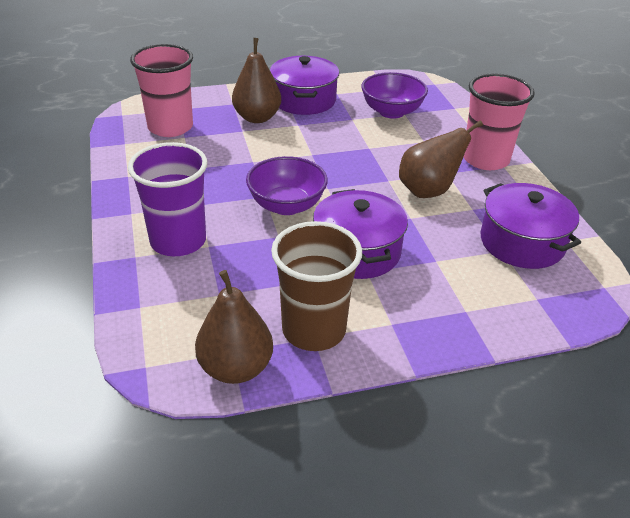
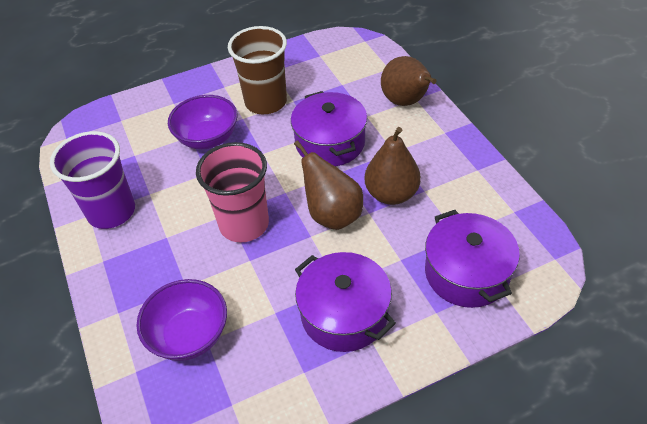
pink cup: [130,44,193,137] [464,73,535,170] = 2 -> [196,142,269,243] = 1

